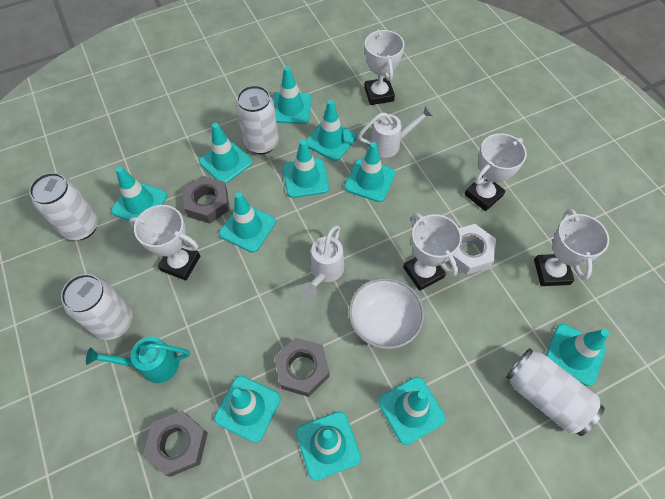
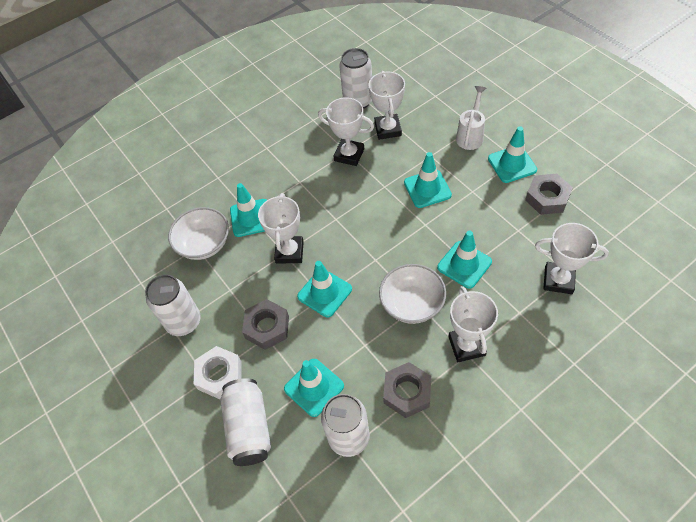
turquoise traffic cone: [111,167,167,221] [199,123,253,184] [214,376,281,443] [219,192,276,253] [273,67,312,124] [283,140,329,198] [296,411,361,481] [306,100,357,161] [344,142,395,202] [378,377,446,445] [546,324,609,386] = 11 -> [230,183,267,237] [284,359,344,417] [297,261,352,317] [404,152,452,208] [437,231,492,289] [488,126,537,183] = 6
turquoise watering can: [86,336,190,383] = 1 -> none = 0
white bowl: [349,278,424,349] = 1 -> [168,207,229,260] [379,264,446,324] = 2
white watering can: [301,225,344,297] [358,105,434,158] = 2 -> [456,86,486,150] = 1

